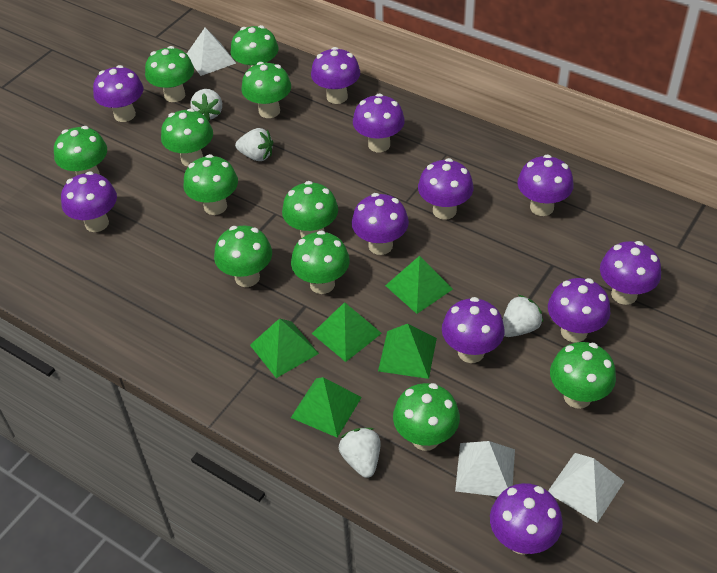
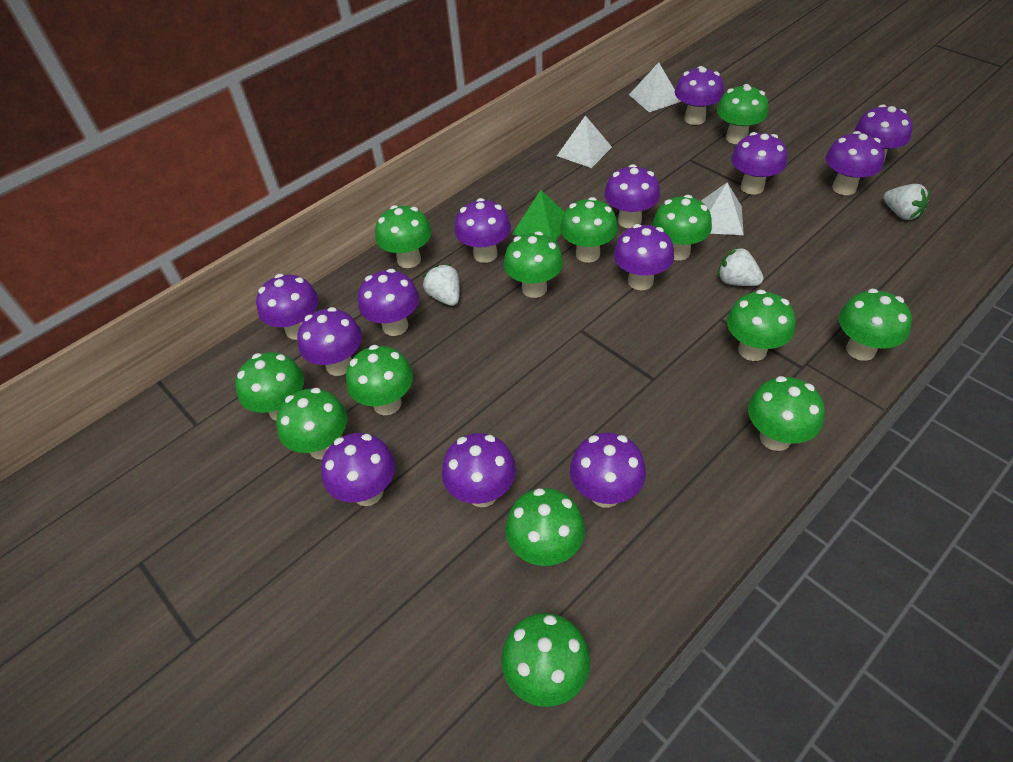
green mushroom: [54,126,107,176] [145,46,194,102] [161,108,213,167] [184,154,238,215] [214,226,272,287] [231,25,279,70] [241,62,291,118] [282,181,338,238] [291,230,350,294] [393,383,460,451] [550,342,616,409] = 11 -> [235,352,304,420] [276,388,347,460] [346,345,413,415] [375,205,432,268] [501,613,591,707] [504,231,563,298] [505,488,585,566] [560,197,618,263] [653,195,712,260] [717,84,768,144] [727,290,796,361] [748,376,825,451] [839,289,912,361] = 13
green pyramid: [250,318,319,378] [291,377,362,438] [312,302,382,362] [378,324,437,379] [385,256,453,314] = 5 -> [513,190,564,242] = 1
purple mushroom: [61,171,117,232] [93,65,143,122] [311,47,360,104] [352,193,409,255] [353,94,405,152] [418,158,474,220] [442,297,505,363] [490,483,563,555] [517,154,574,216] [548,278,610,342] [600,241,661,305] = 11 -> [256,274,319,340] [298,307,362,376] [321,433,395,506] [358,269,419,336] [442,433,516,507] [454,198,511,263] [570,433,646,508] [604,164,660,228] [614,224,674,290] [675,66,724,125] [731,132,787,194] [826,131,885,195] [855,104,913,161] = 13
white strawberry: [190,89,222,121] [235,128,273,161] [339,428,381,478] [503,295,543,337] = 4 -> [423,264,460,306] [718,247,764,286] [883,184,930,220] = 3

